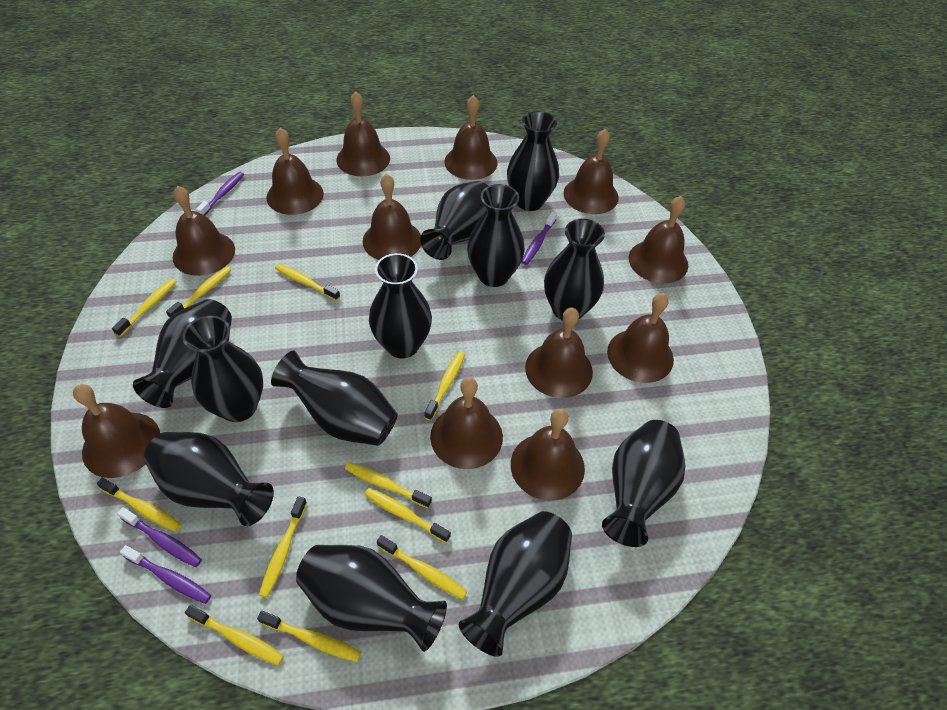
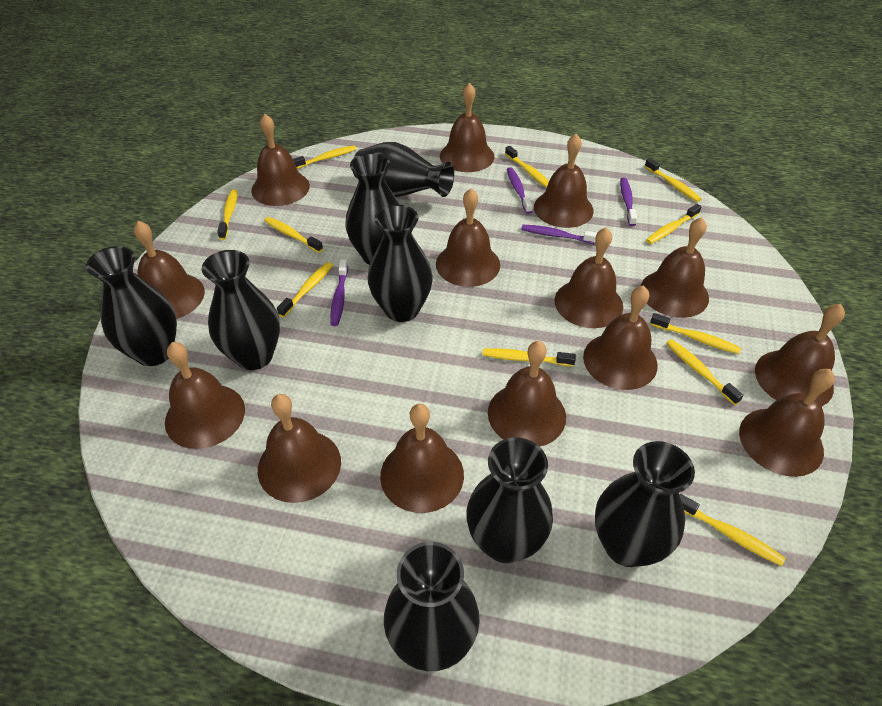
black vase: [133,299,232,408] [144,432,274,526] [182,316,263,422] [271,351,398,446] [296,545,447,652] [369,253,432,358] [420,181,488,260] [459,511,572,657] [467,184,525,287] [507,111,559,211] [544,219,605,321] [602,420,686,547] = 12 -> [86,246,177,366] [202,250,280,370] [345,153,400,265] [353,142,454,197] [368,205,433,322] [384,542,480,671] [466,437,553,563] [595,441,695,567] = 8
brown bell: [73,384,160,478] [172,186,235,276] [266,128,324,215] [336,91,390,176] [363,174,421,260] [430,377,503,469] [444,95,498,180] [511,409,585,501] [525,308,593,398] [563,129,619,214] [607,293,674,383] [629,196,688,284] = 12 -> [134,221,205,319] [165,342,245,449] [251,114,310,206] [258,394,341,503] [380,404,464,513] [436,189,500,287] [440,83,494,172] [488,341,566,447] [534,134,594,228] [555,227,623,328] [583,285,658,390] [641,217,709,318] [739,369,835,477] [755,304,845,406] = 14

